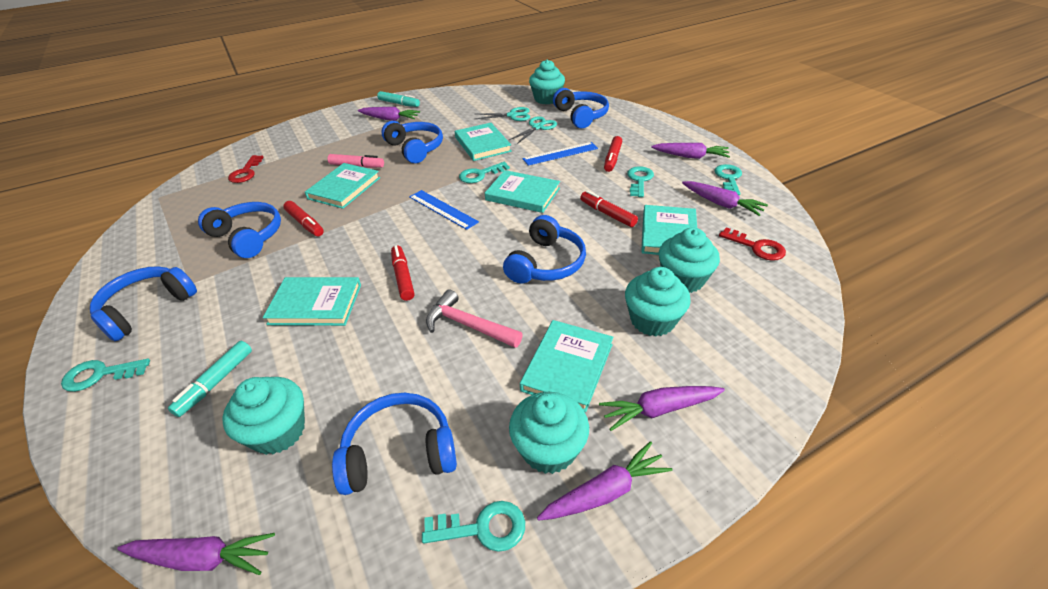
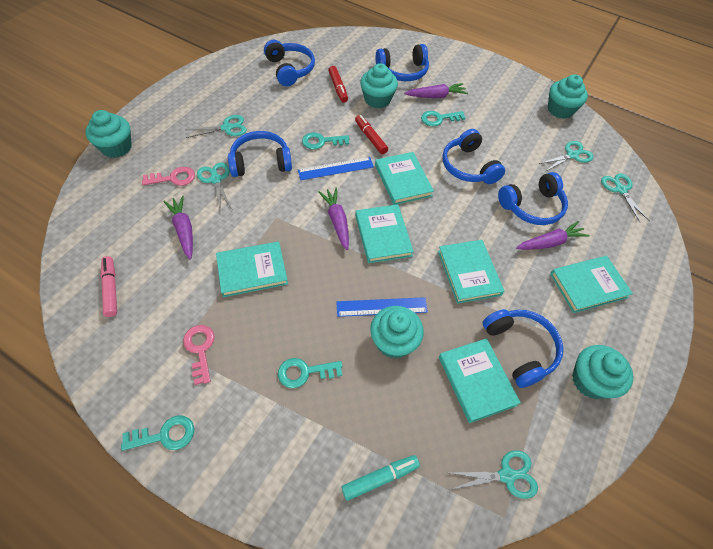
pink hammer: [426,289,523,348] = 1 -> none = 0
pink key: none = 0 -> [142,167,195,186] [183,325,215,385] = 2
purple carrot: [117,533,275,575] [358,107,420,121] [537,441,673,521] [599,386,725,431] [651,143,730,159] [682,181,768,216] = 6 -> [163,196,193,260] [318,188,349,250] [404,83,468,98] [516,221,590,250] = 4
red key: [228,155,264,183] [719,227,786,261] = 2 -> none = 0
red marker: [283,201,324,237] [391,245,414,301] [580,190,638,227] [604,136,622,172] = 4 -> [328,66,348,103] [355,115,388,154] = 2
turquoise key: [61,359,150,392] [422,501,525,552] [459,162,510,183] [627,166,654,197] [714,164,742,195] = 5 -> [121,415,194,451] [278,358,342,388] [302,132,349,150] [421,111,466,126] = 4
turquoise marker: [168,341,252,417] [377,91,420,107] = 2 -> [341,455,420,501] = 1
turquoise scissors: [475,107,530,121] [508,116,557,144] = 2 -> [186,115,247,138] [197,163,232,212] [450,450,538,499] [539,141,594,171] [601,173,650,222] = 5

